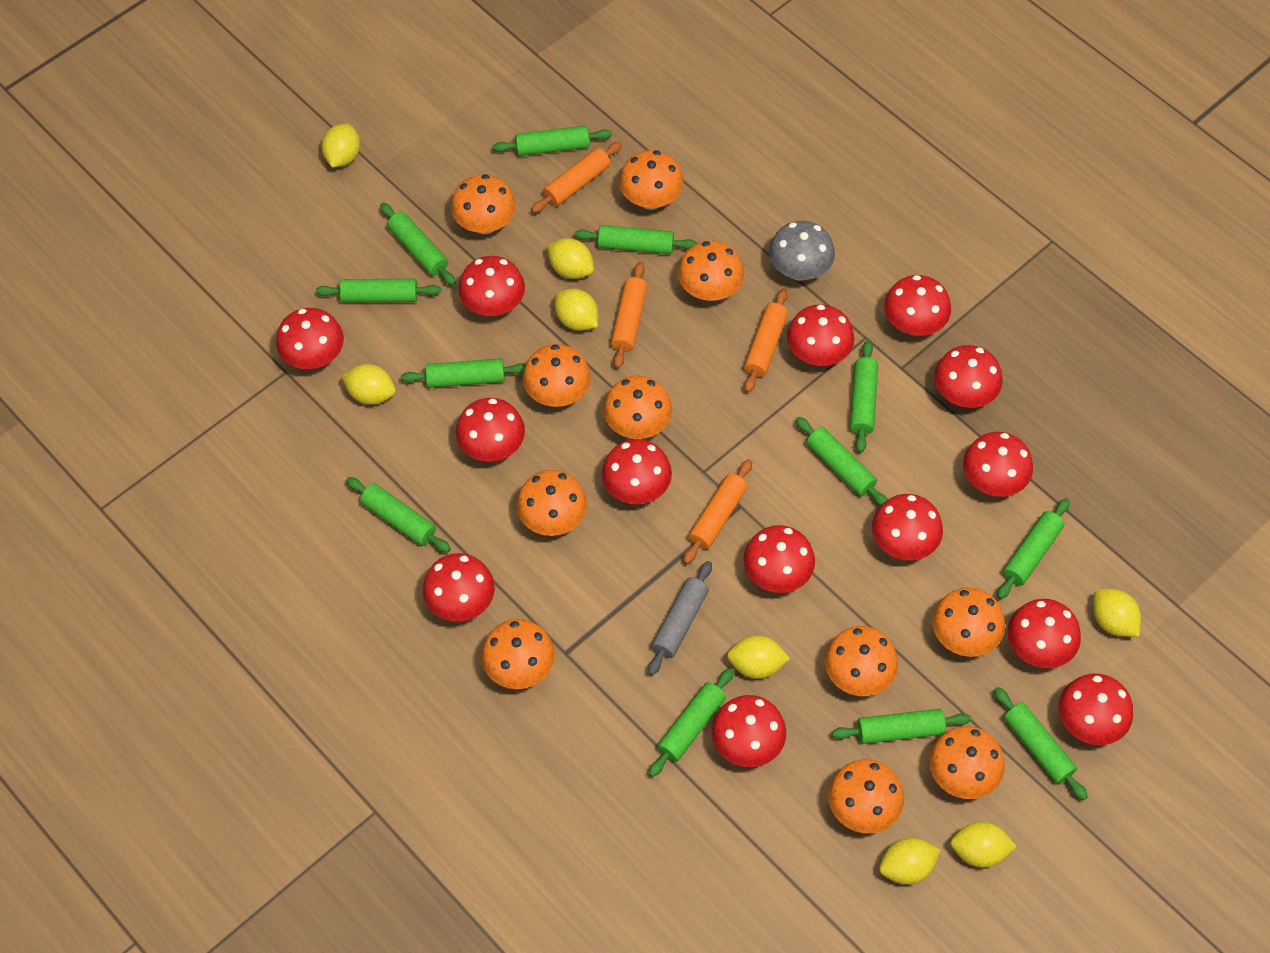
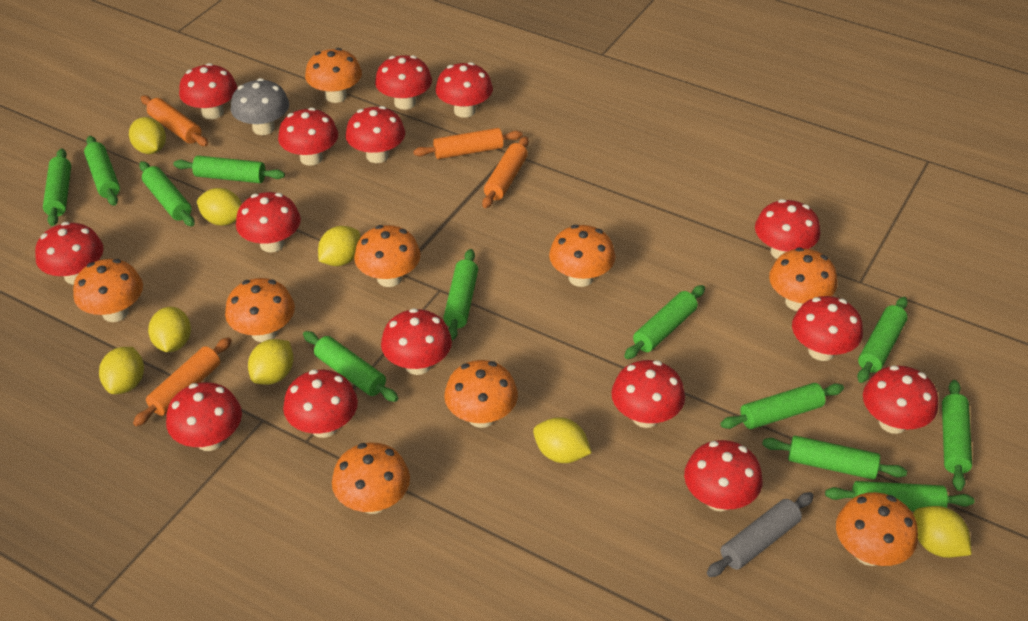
orange mushroom: [451,174,516,234] [481,619,555,689] [517,470,587,536] [523,344,591,407] [603,376,672,439] [619,150,684,210] [678,241,744,301] [825,626,898,696] [828,759,904,833] [929,726,1005,799] [932,587,1005,657] = 11 -> [73,259,143,322] [225,278,295,342] [305,48,362,103] [332,443,410,514] [354,225,421,287] [444,360,518,428] [549,225,615,287] [769,247,837,311] [836,492,918,566] = 9
red mushroom: [276,308,344,369] [423,553,495,622] [456,398,525,462] [458,256,525,316] [602,439,672,504] [712,695,786,767] [743,525,815,593] [787,304,854,366] [872,494,943,560] [884,275,951,336] [934,345,1003,408] [963,432,1033,497] [1008,599,1081,668] [1059,673,1133,745] = 14 -> [35,222,104,284] [166,382,242,451] [179,63,237,119] [236,192,301,253] [278,108,338,166] [283,370,358,438] [345,106,405,163] [375,55,432,110] [381,308,452,375] [435,62,493,118] [611,360,685,428] [684,440,763,511] [755,199,820,259] [792,296,863,361] [863,365,938,434] = 15

